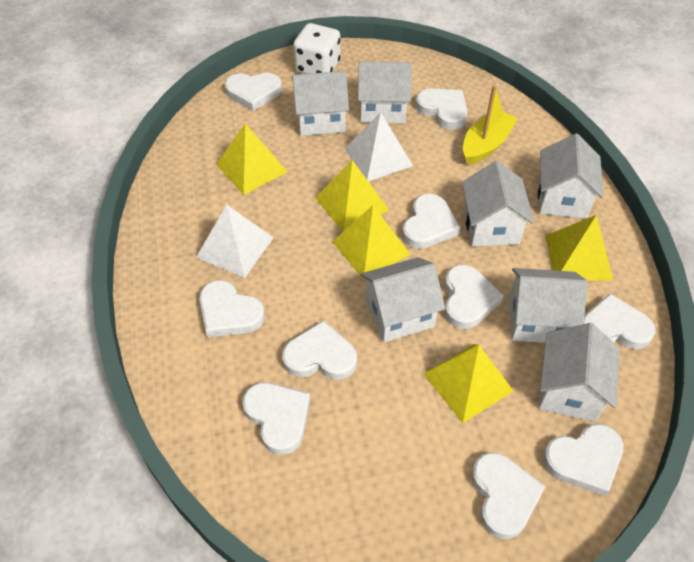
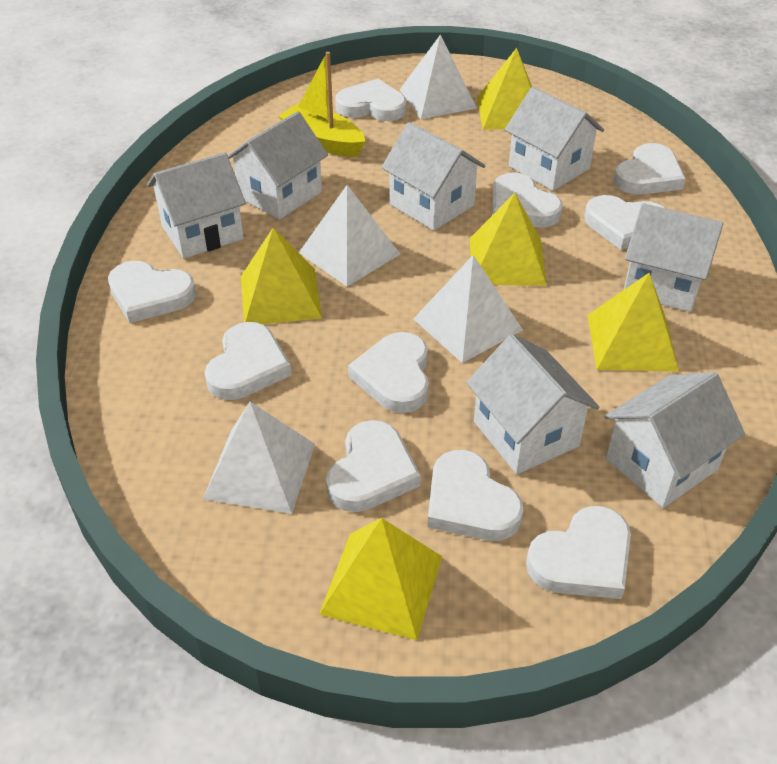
white dice: [293,23,341,74] = 1 -> none = 0
white pyramid: [196,205,274,278] [344,112,413,181] = 2 -> [203,402,315,514] [299,185,400,287] [400,34,477,119] [413,255,523,363] = 4

